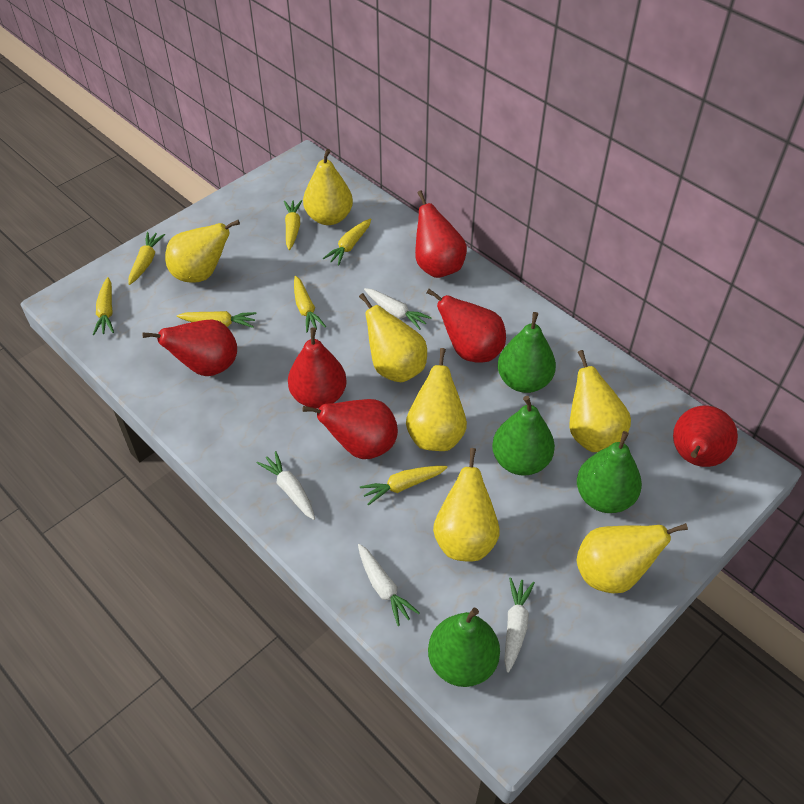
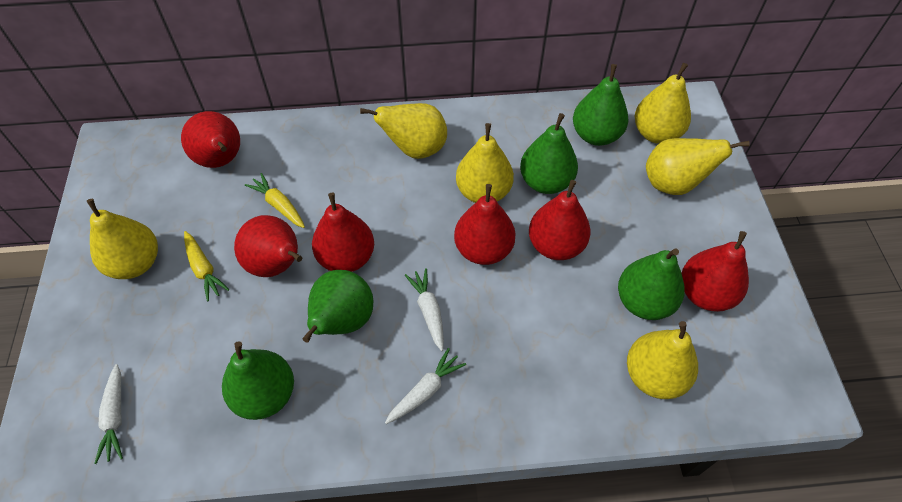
green pear: [428,608,500,687] [492,396,555,476] [498,312,556,393] [577,431,642,513] = 4 -> [222,341,294,420] [303,270,373,343] [520,113,578,194] [573,64,629,146] [618,248,685,320] = 5
white carrot: [257,451,315,520] [358,544,420,626] [364,288,432,330] [504,577,535,673] = 4 -> [94,364,123,464] [385,348,466,424] [405,268,444,351] = 3
yellow carrot: [93,277,114,335] [128,232,165,285] [177,311,257,328] [284,200,302,250] [294,276,326,332] [323,218,371,266] [360,466,448,505] = 7 -> [184,231,230,301] [245,173,305,228] = 2
yellow pear: [165,220,240,283] [303,149,353,225] [359,293,427,382] [406,348,467,451] [433,448,500,562] [569,350,631,452] [577,523,688,593] = 7 -> [86,199,158,279] [360,103,447,159] [456,123,514,203] [627,321,698,399] [635,63,691,144] [646,138,750,195] = 6

